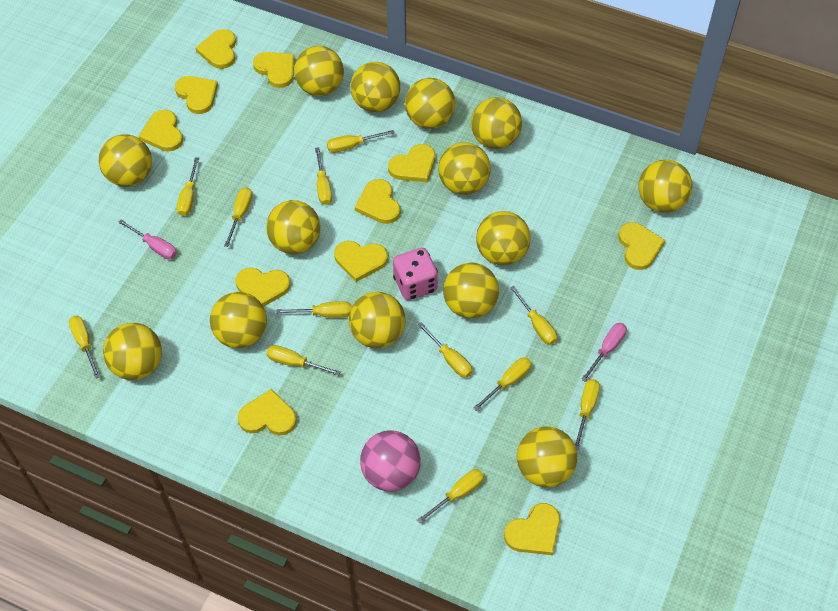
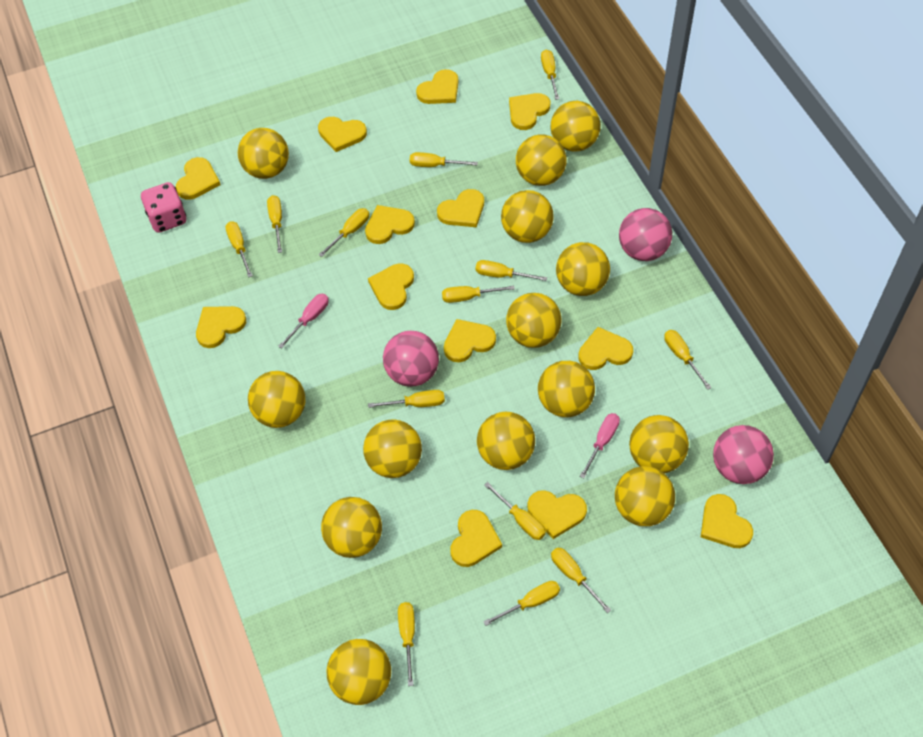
pink ball: [360,430,421,492] = 1 -> [383,331,439,387] [619,208,672,261] [713,425,774,484] = 3
yellow heart: [139,110,183,151] [175,76,218,114] [196,29,236,69] [235,268,290,307] [238,389,297,435] [253,52,294,88] [334,241,388,282] [355,179,400,224] [388,144,435,182] [504,503,560,555] [618,222,665,270] = 11 -> [176,157,221,200] [196,306,246,348] [318,117,367,152] [365,205,415,244] [368,263,414,310] [416,69,459,104] [437,189,484,227] [444,319,496,362] [450,510,502,567] [509,93,550,130] [527,490,587,539] [578,327,633,370] [701,494,753,548] = 13
yellow screwdriver: [69,316,100,379] [177,157,199,216] [224,187,252,247] [267,345,341,375] [276,301,352,318] [315,147,332,205] [327,130,395,153] [417,469,484,524] [418,322,472,378] [473,357,532,411] [510,286,557,345] [575,379,600,450] = 12 -> [225,221,253,277] [267,195,282,253] [319,208,369,257] [368,390,445,408] [398,602,415,686] [410,152,478,167] [442,286,515,303] [476,260,547,281] [483,581,560,626] [484,482,546,540] [541,50,559,100] [551,548,611,613] [664,330,712,390] = 13

